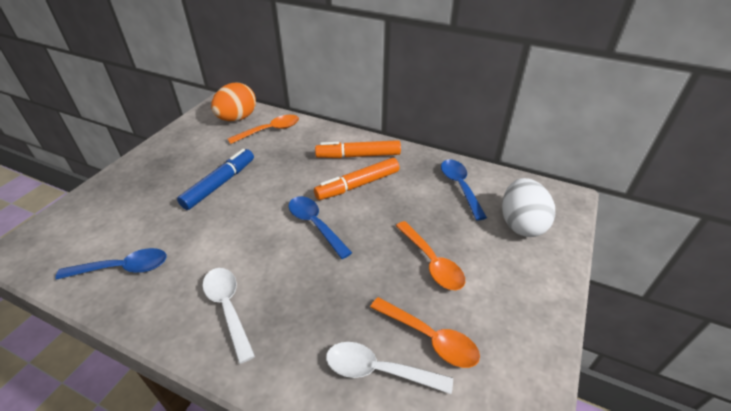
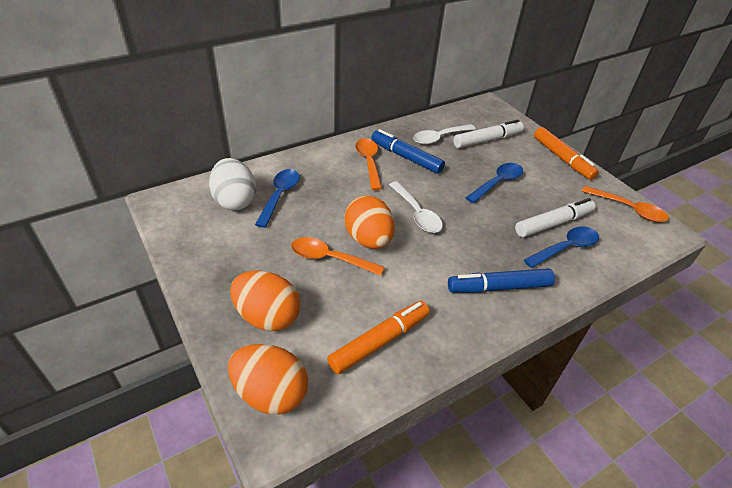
blue marker: [177,149,254,210] = 1 -> [371,129,445,174] [448,268,555,293] = 2
orange egg: [211,82,256,121] = 1 -> [228,344,308,415] [230,270,300,331] [344,196,395,249] = 3
white marker: none = 0 -> [453,120,524,148] [515,198,596,237] = 2

